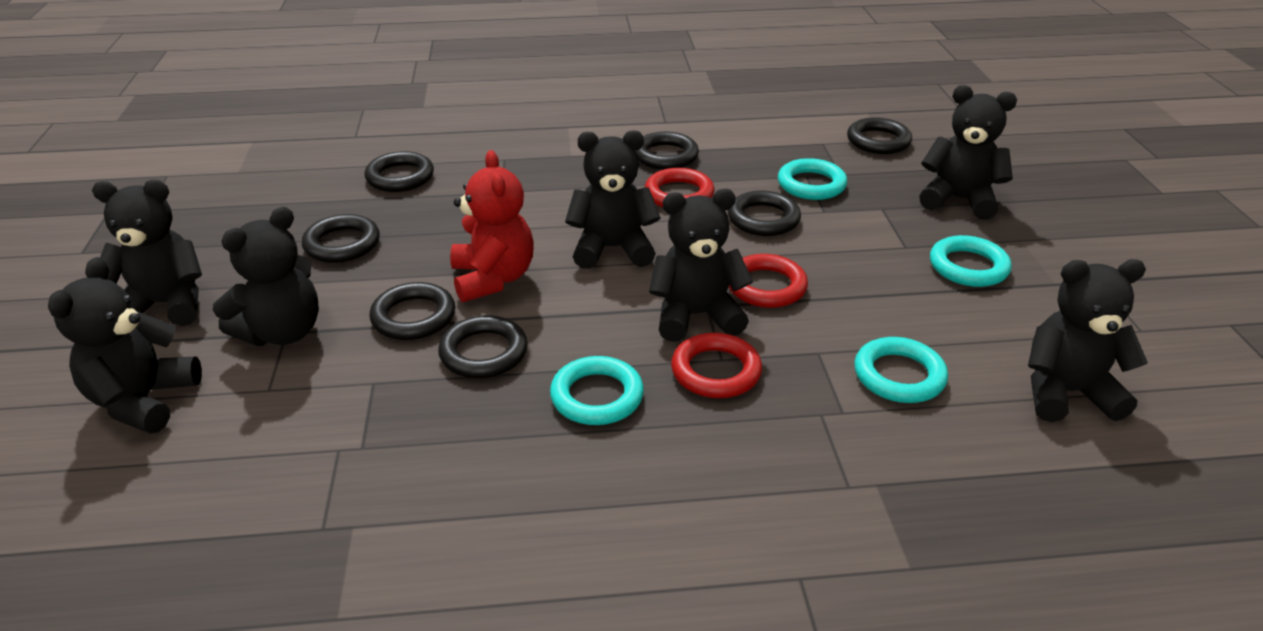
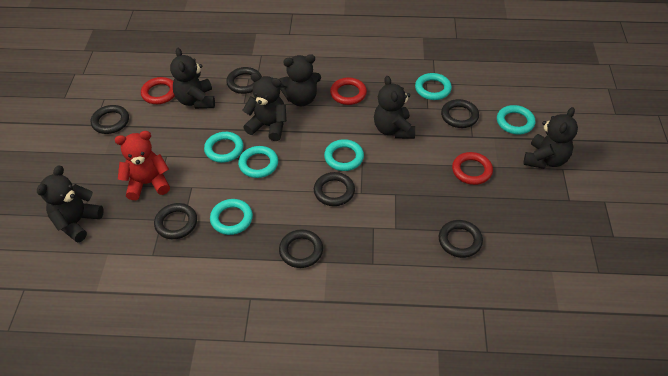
black teddy bear: [48,257,202,433] [92,180,202,326] [213,207,319,346] [565,130,661,269] [649,189,753,342] [919,85,1017,220] [1028,259,1148,422] = 7 -> [37,165,104,243] [170,48,215,109] [242,73,287,141] [279,54,321,106] [374,76,415,139] [523,107,578,169] = 6
turquoise ring: [550,356,644,425] [778,158,847,200] [854,337,948,403] [930,235,1012,287] = 4 -> [204,132,243,163] [210,199,253,235] [238,146,278,178] [324,139,364,171] [415,73,452,100] [497,105,535,134] = 6

